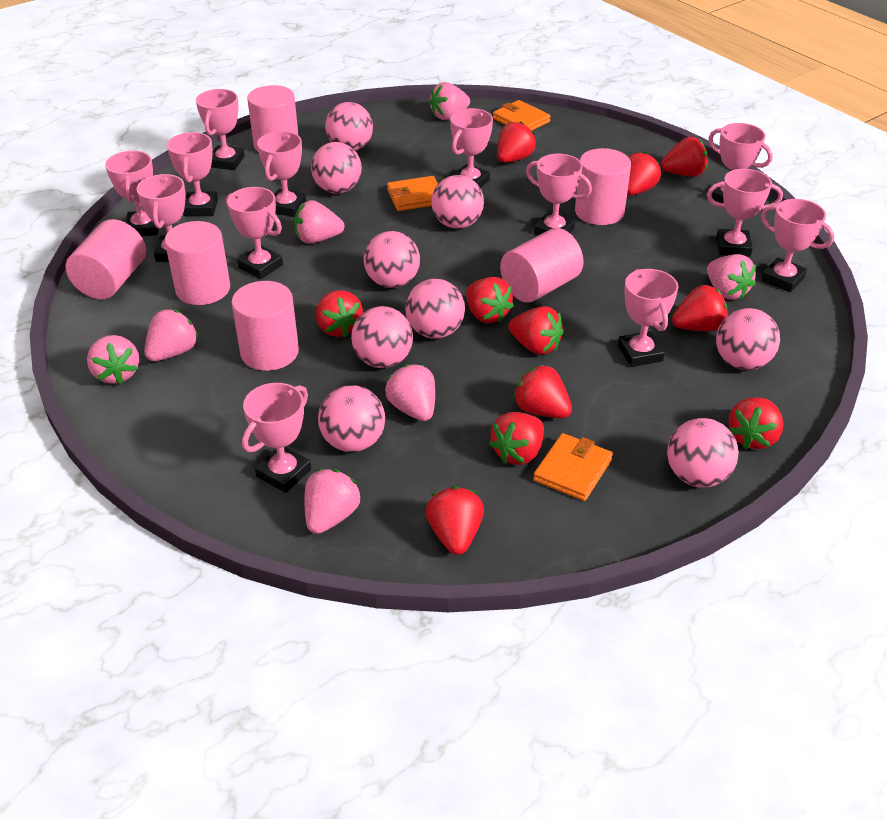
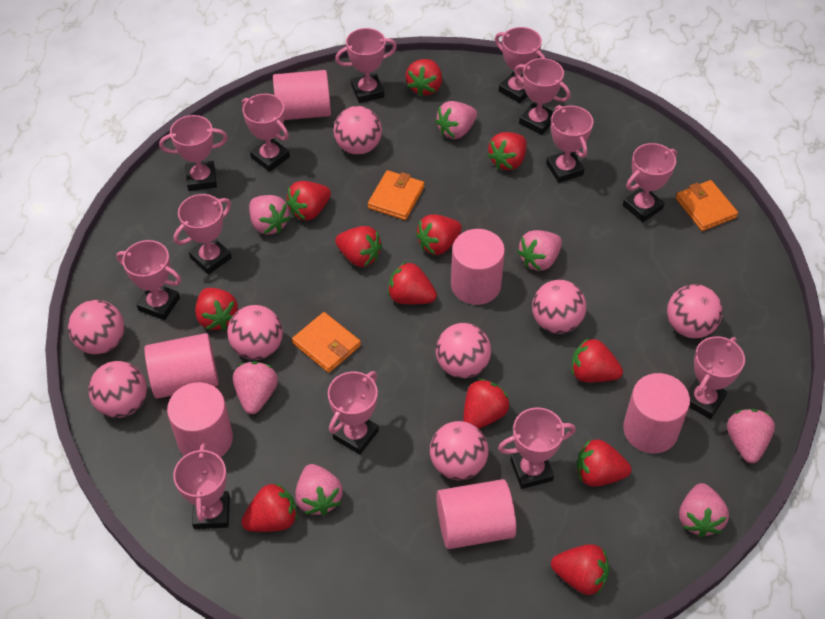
pink ball: [311,142,362,194] [318,385,385,452] [325,102,373,150] [351,306,413,368] [364,231,420,288] [405,279,465,339] [431,175,484,229] [667,418,739,488] [716,308,780,370] = 9 -> [68,300,125,355] [88,361,147,418] [227,305,283,360] [334,106,382,155] [430,421,489,480] [436,323,491,378] [532,280,586,334] [667,284,723,338] = 8
red strawberry: [316,290,363,337] [426,486,484,555] [466,277,514,323] [489,412,544,465] [497,121,536,163] [509,306,564,355] [514,364,572,418] [627,152,661,196] [661,137,708,177] [672,285,728,331] [729,397,783,449] = 11 -> [195,288,238,330] [241,482,297,532] [286,181,331,221] [335,226,382,267] [388,262,437,304] [406,59,442,97] [416,214,462,255] [463,379,510,429] [487,132,527,170] [551,544,609,595] [572,338,623,382] [577,440,631,487] = 12

